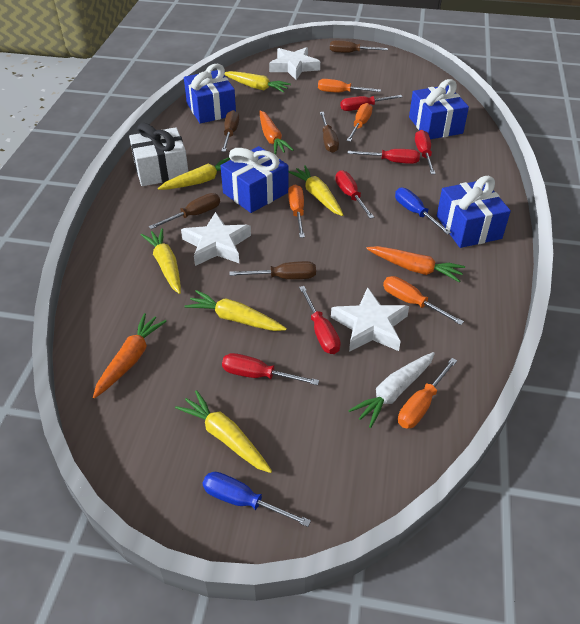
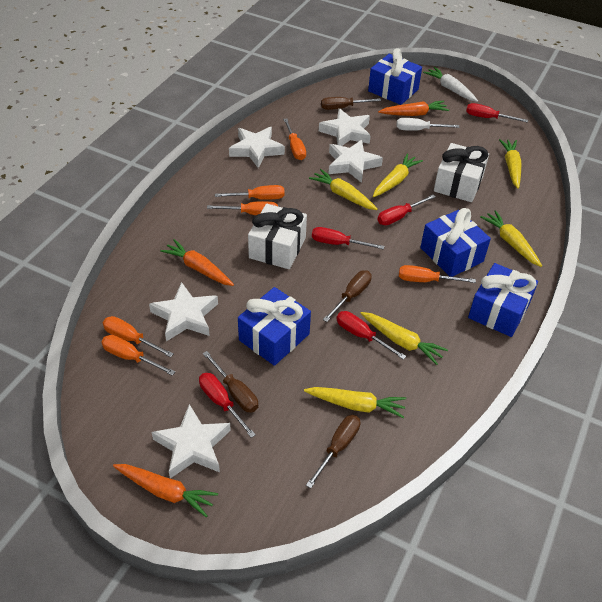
blue screwdriver: [203,472,311,527] [395,188,451,235] = 2 -> none = 0
brown screwdriver: [149,193,220,229] [221,110,239,152] [229,261,316,279] [320,112,339,153] [330,40,388,53] = 5 -> [203,351,258,413] [306,415,360,488] [321,97,381,110] [323,270,372,322] = 4
orange screwdriver: [288,185,305,238] [318,79,381,92] [346,103,372,142] [383,276,464,325] [398,358,457,429] = 5 -> [101,335,175,376] [103,316,174,358] [207,201,278,215] [215,185,285,200] [283,118,306,160] [399,265,476,283] = 6
red screwdriver: [222,353,319,385] [299,286,341,354] [335,170,374,219] [340,95,403,111] [347,149,420,164] [415,130,436,174] = 6 -> [199,373,256,438] [312,227,384,249] [336,311,406,360] [377,195,435,225] [466,103,528,123] = 5
white gift: [129,122,188,186] = 1 -> [248,204,307,269] [434,143,489,202] = 2
white screwdriver: none = 0 -> [396,118,459,131] = 1
white star: [181,212,251,266] [269,47,320,80] [331,287,409,352] = 3 -> [149,282,218,341] [152,404,231,479] [229,127,285,168] [319,108,371,146] [328,140,383,183] = 5

